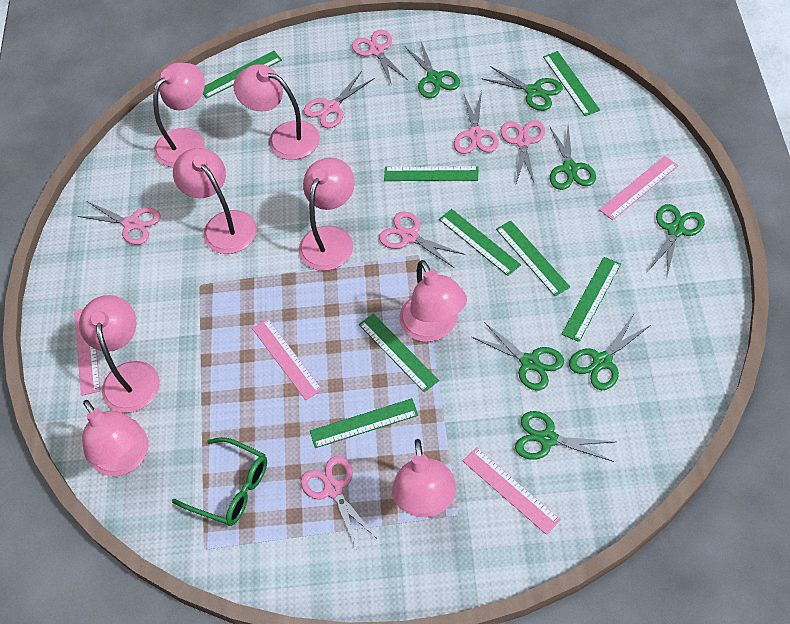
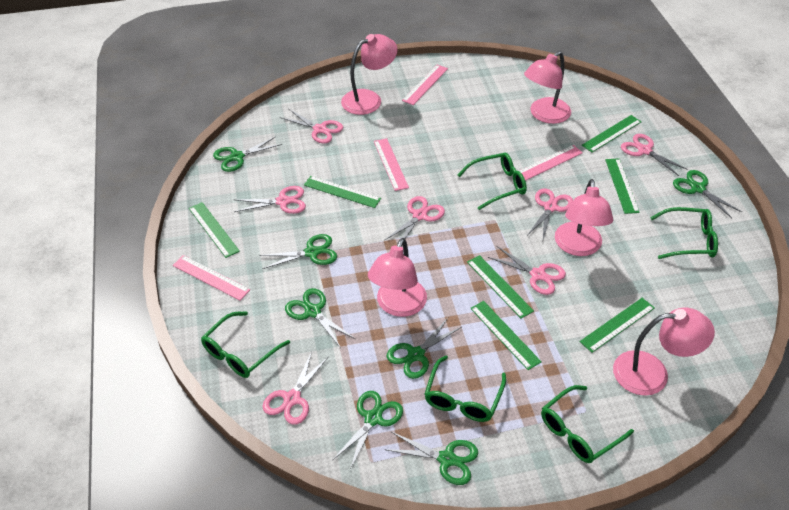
green glasses: [172,437,267,526] = 1 -> [201,311,290,378] [425,355,506,422] [458,153,527,210] [541,385,634,463] [650,207,718,259] = 5
green ruler: [203,51,282,99] [310,398,418,448] [359,314,439,392] [384,166,479,181] [439,209,521,276] [496,220,570,296] [543,51,600,116] [561,257,621,342] = 8 -> [189,202,240,258] [304,176,381,208] [467,255,534,318] [470,301,542,370] [580,298,655,353] [582,115,641,152] [605,158,640,214] = 7
pink lamp: [79,295,160,413] [82,400,149,476] [153,63,205,167] [173,148,257,254] [233,64,320,160] [299,157,355,271] [392,439,456,517] [399,260,467,342] = 8 -> [341,34,398,115] [368,238,427,317] [524,51,571,124] [555,179,613,256] [613,307,715,396] = 5

